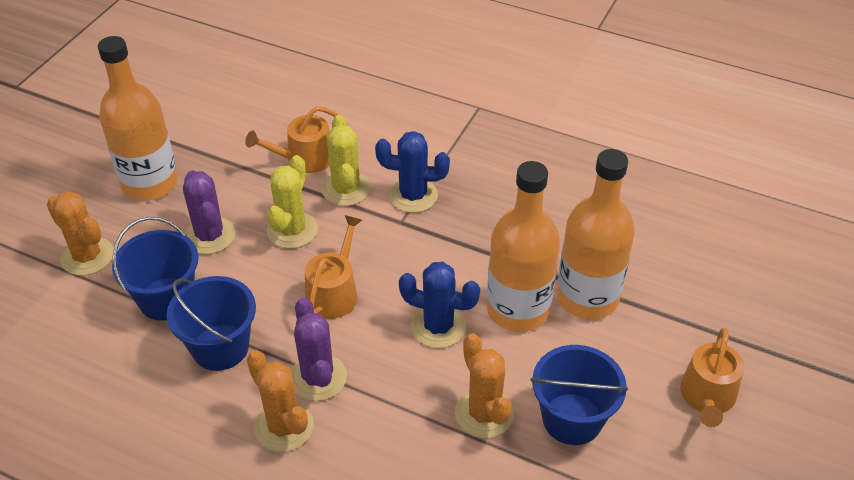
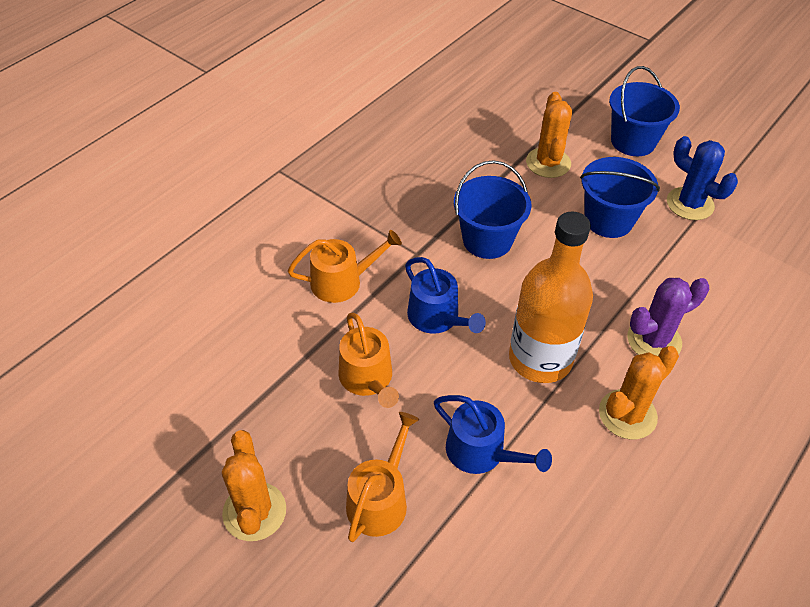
blue cactus: [375,131,450,213] [399,262,480,348] = 2 -> [667,136,738,220] = 1
blue watering can: none = 0 -> [405,257,486,334] [434,395,552,474] = 2
orange bottle: [98,36,178,200] [487,161,560,332] [557,149,635,319] = 3 -> [509,211,593,383] = 1
purple cactus: [183,170,236,254] [291,298,347,401] = 2 -> [627,278,709,356] = 1
yellow cactus: [267,155,318,249] [322,115,371,206] = 2 -> none = 0

